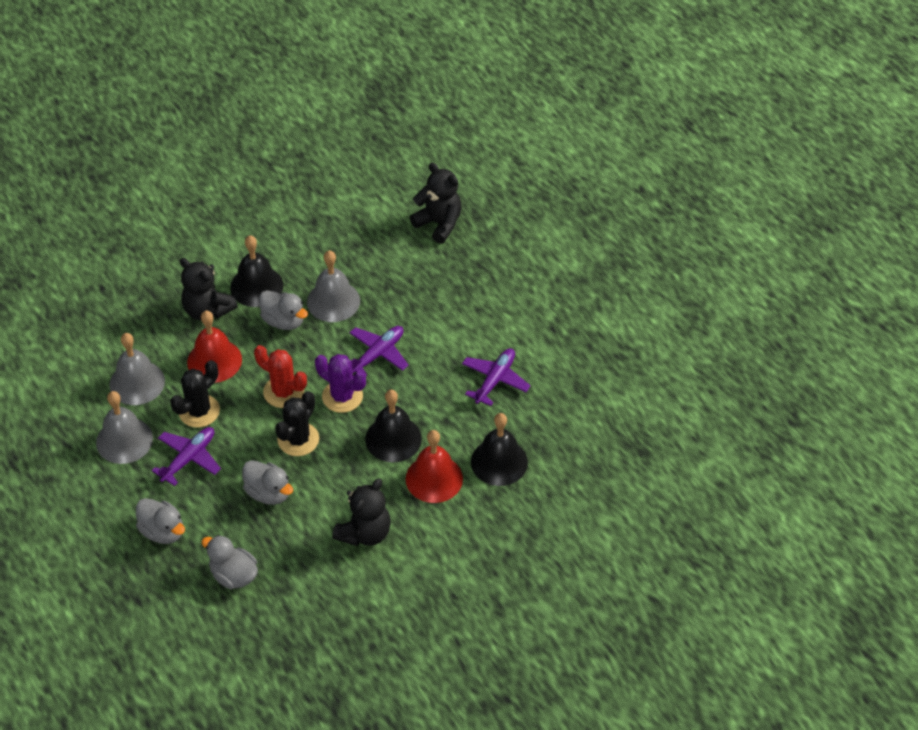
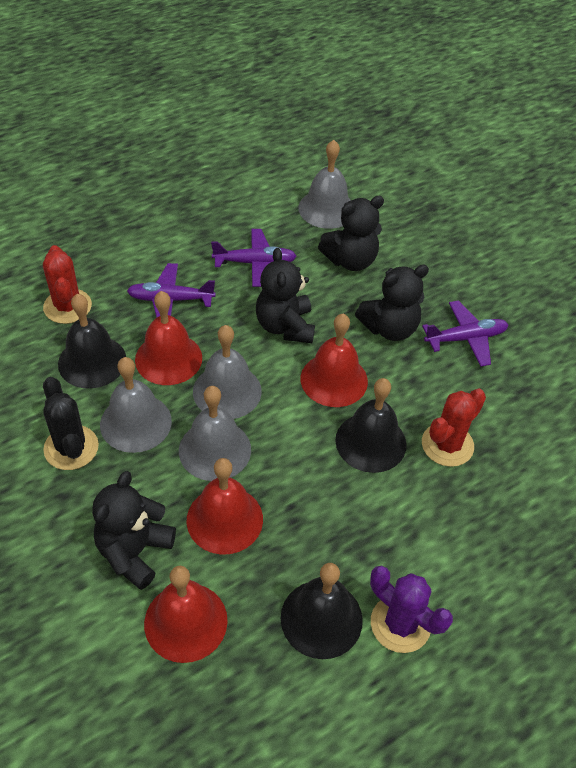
black cactus: [170,360,220,428] [275,391,319,456] = 2 -> [43,377,99,470] = 1
black teddy bear: [180,258,238,320] [332,479,391,546] [410,163,462,244] = 3 -> [92,471,176,590] [256,248,315,343] [318,196,384,271] [355,265,429,341] = 4
grey bell: [96,391,153,464] [109,333,165,405] [307,250,360,322] = 3 -> [100,357,172,453] [179,386,251,481] [193,325,262,419] [298,140,351,229] = 4
grey duck: [136,498,185,544] [201,535,258,589] [242,460,293,505] [259,290,308,330] = 4 -> none = 0
red bell: [187,311,242,383] [406,430,463,503] = 2 -> [135,291,202,385] [144,566,228,663] [187,458,263,554] [301,314,368,407] = 4
red cactus: [254,345,307,408] = 1 -> [43,245,92,324] [422,389,486,467] = 2

